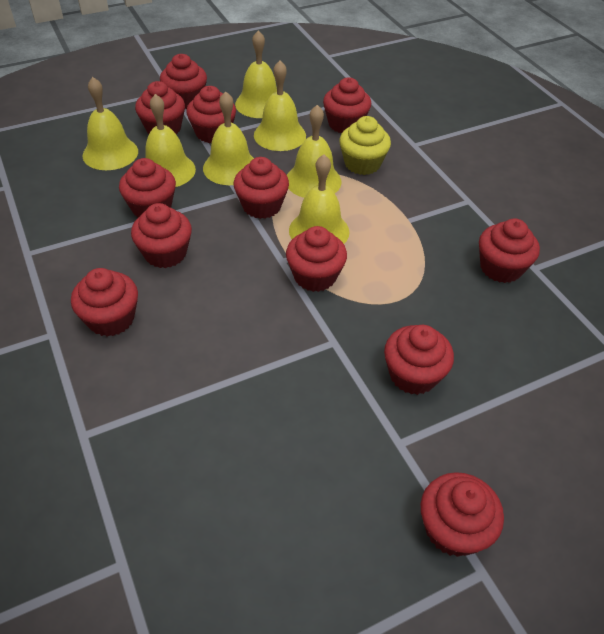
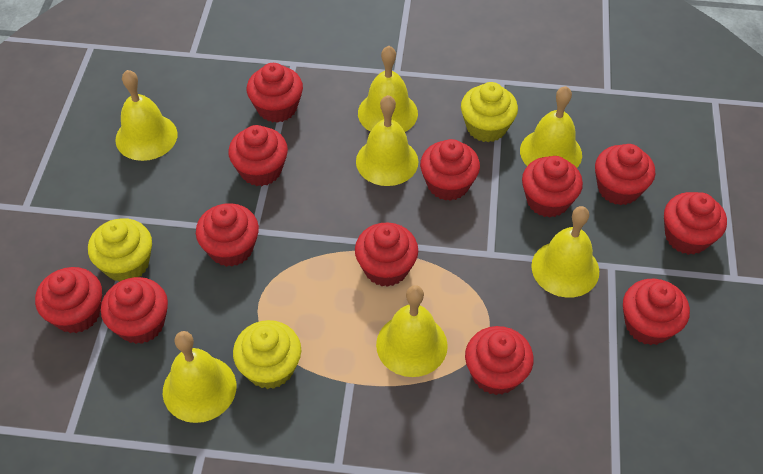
yellow cupcake: [339,116,391,175] = 1 -> [88,218,152,282] [233,320,301,389] [461,82,518,143] = 3

